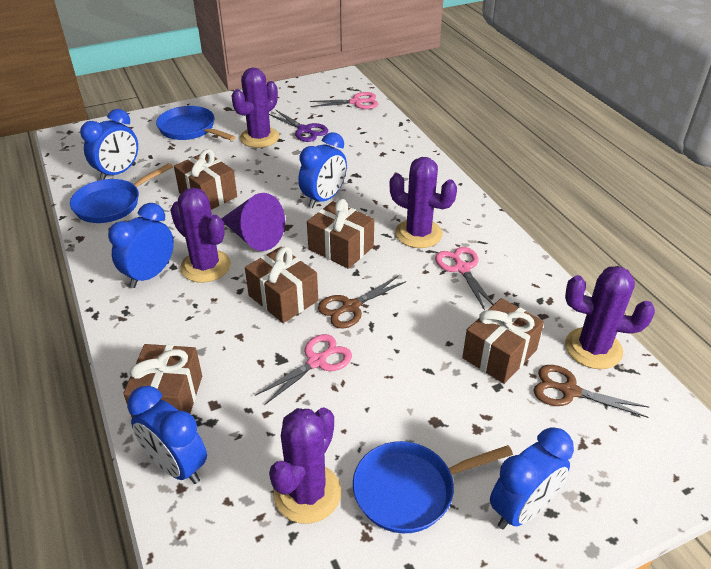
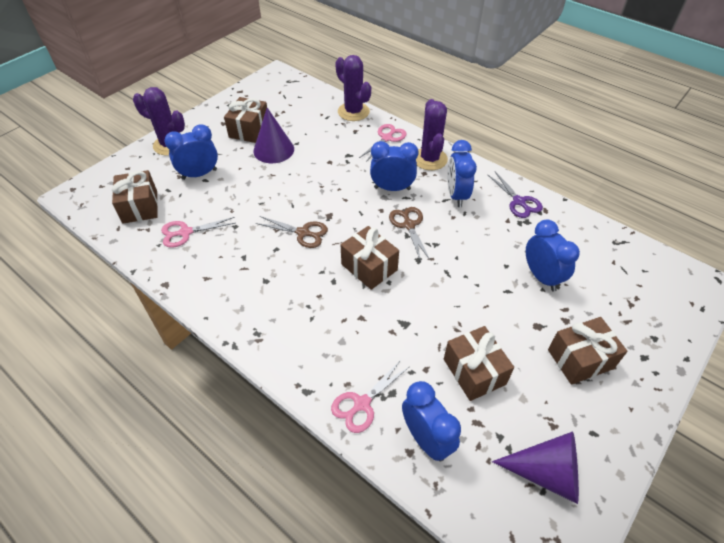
blue pan: [70,163,173,223] [156,106,235,141] [353,441,513,533] = 3 -> none = 0
purple cactus: [170,188,231,283] [231,67,279,148] [269,408,342,524] [389,157,457,248] [565,266,655,369] = 5 -> [133,87,185,156] [335,55,371,121] [416,99,448,170] = 3
purple cone: [221,193,285,251] = 1 -> [253,108,294,163] [492,431,579,504] = 2

